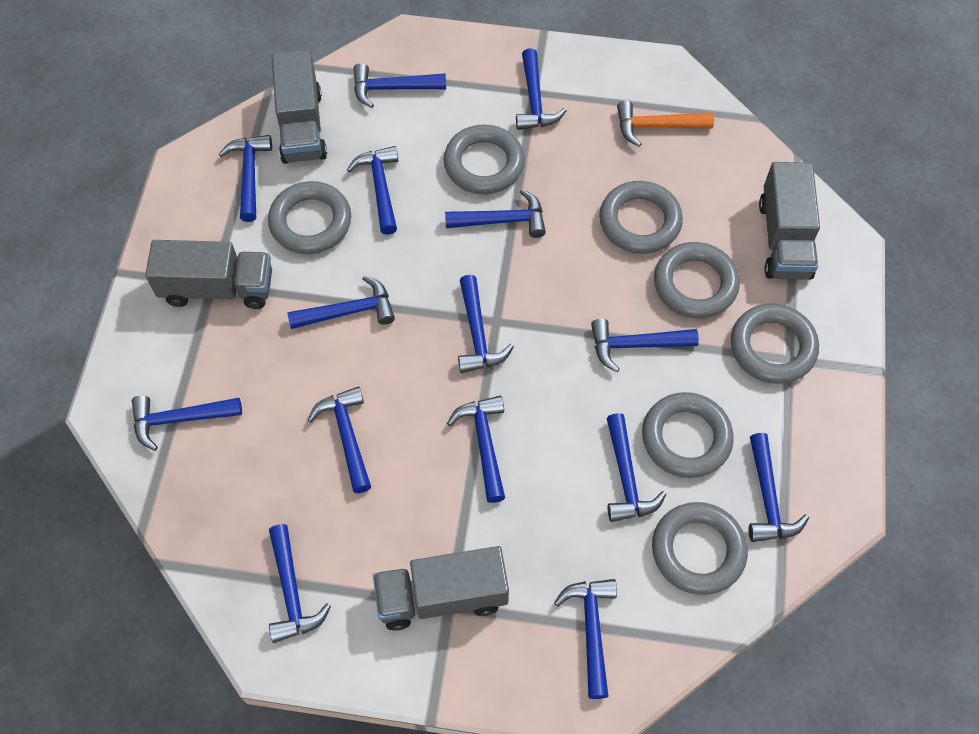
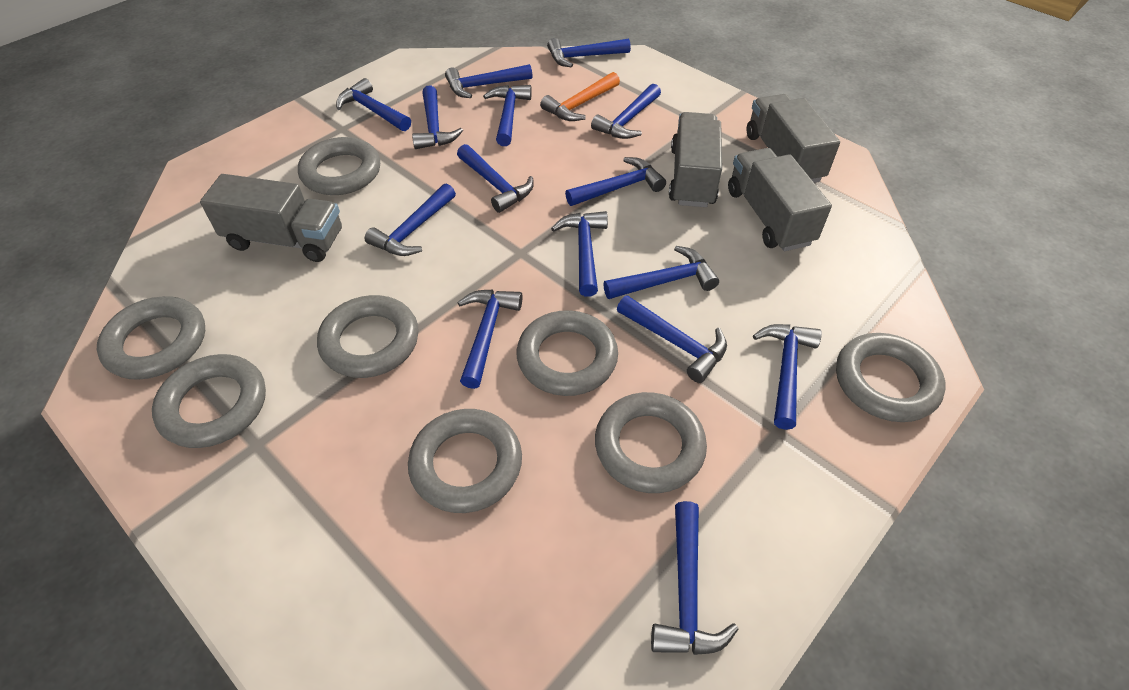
grey ring: [268,181,351,254] [444,124,525,194] [599,181,683,254] [642,392,734,478] [652,502,748,595] [654,242,740,318] [731,304,819,384] = 7 -> [97,296,205,380] [152,354,266,448] [298,137,380,195] [317,295,419,378] [408,409,522,513] [517,310,618,396] [595,392,707,493] [836,333,945,422] = 8

